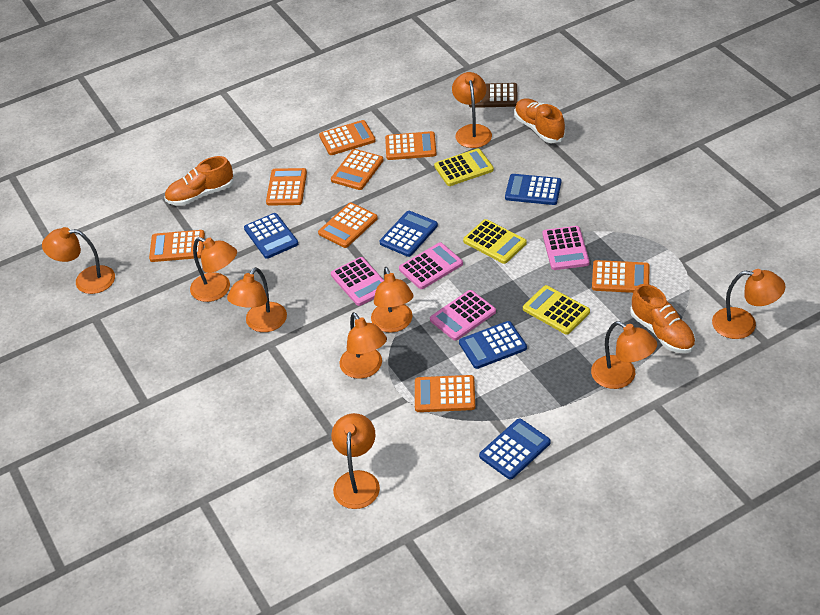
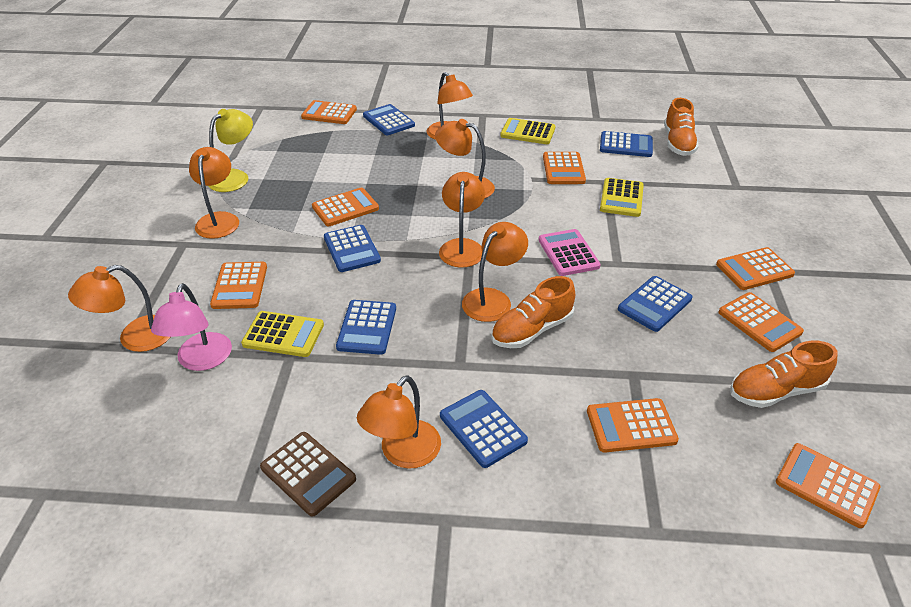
blue calculator: [244,213,298,259] [380,211,438,257] [459,321,527,369] [479,418,551,480] [505,174,561,205] = 5 -> [324,225,381,272] [336,300,396,355] [363,104,415,135] [440,390,528,468] [600,131,653,157] [618,276,692,332] = 6
orange lamp: [42,227,115,294] [190,237,237,302] [227,267,287,332] [331,413,380,509] [340,312,387,379] [371,267,414,333] [452,72,492,148] [591,321,657,389] [712,269,785,339] = 9 -> [68,265,170,352] [189,147,239,239] [357,375,441,469] [426,72,473,140] [435,119,495,198] [439,172,485,268] [462,222,528,322] = 7
pink calculator: [331,257,384,306] [399,243,463,289] [430,290,496,341] [542,226,590,270] = 4 -> [539,229,601,276] = 1
pink lamp: none = 0 -> [151,283,232,371] = 1
yellow lamp: none = 0 -> [209,109,253,192] = 1

